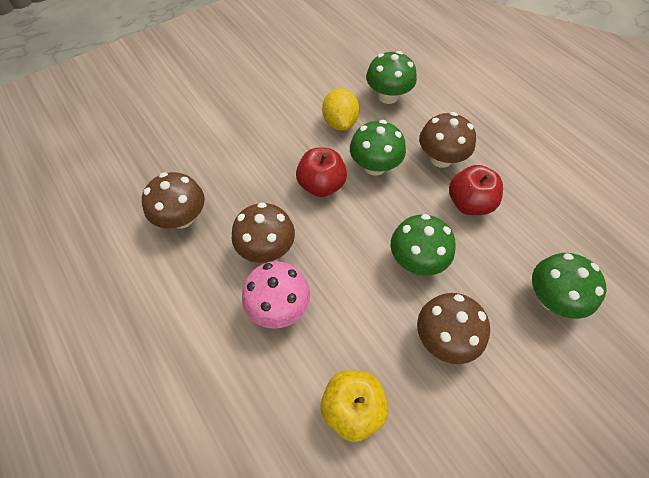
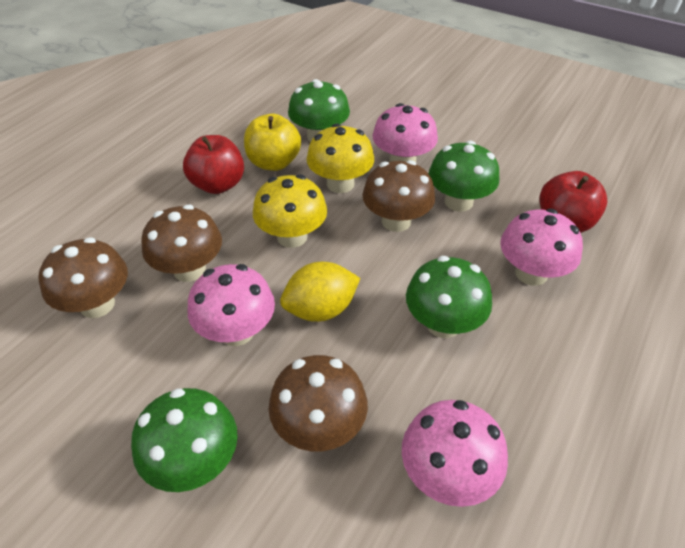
pink mushroom: [242,261,310,329] = 1 -> [188,264,275,346] [373,103,438,162] [402,400,508,507] [500,209,583,286] = 4
yellow mushroom: none = 0 -> [253,174,327,248] [306,123,374,193] = 2

